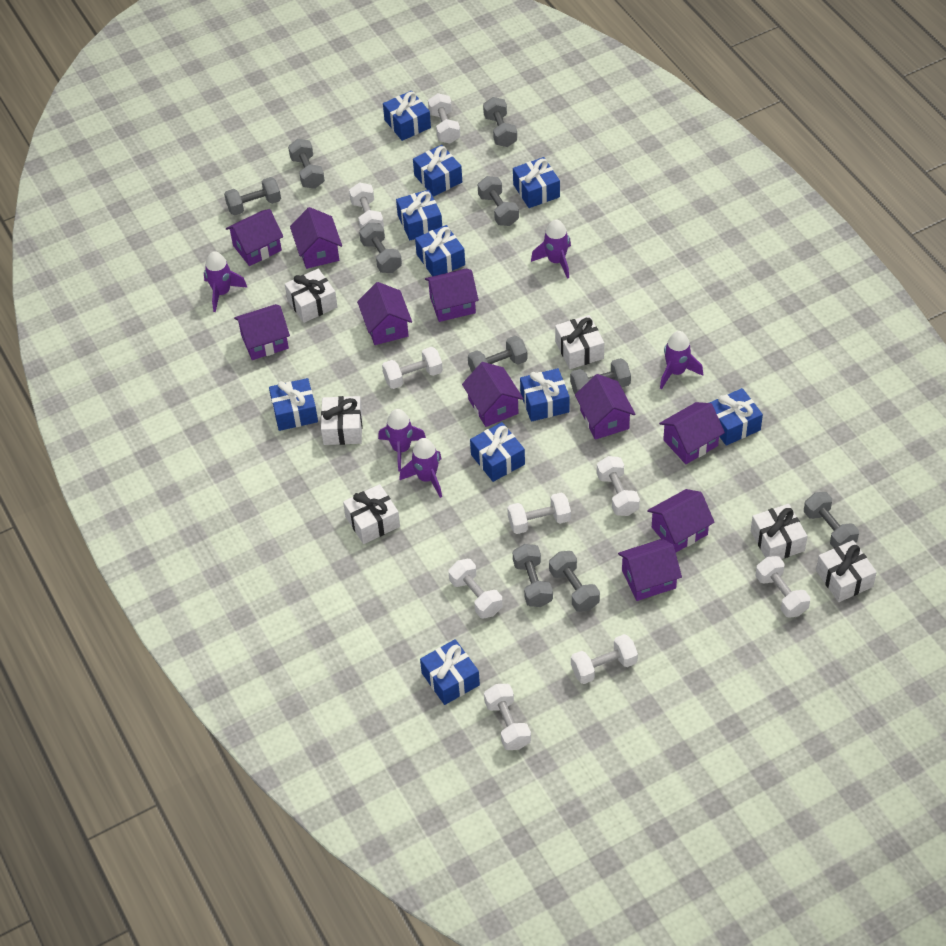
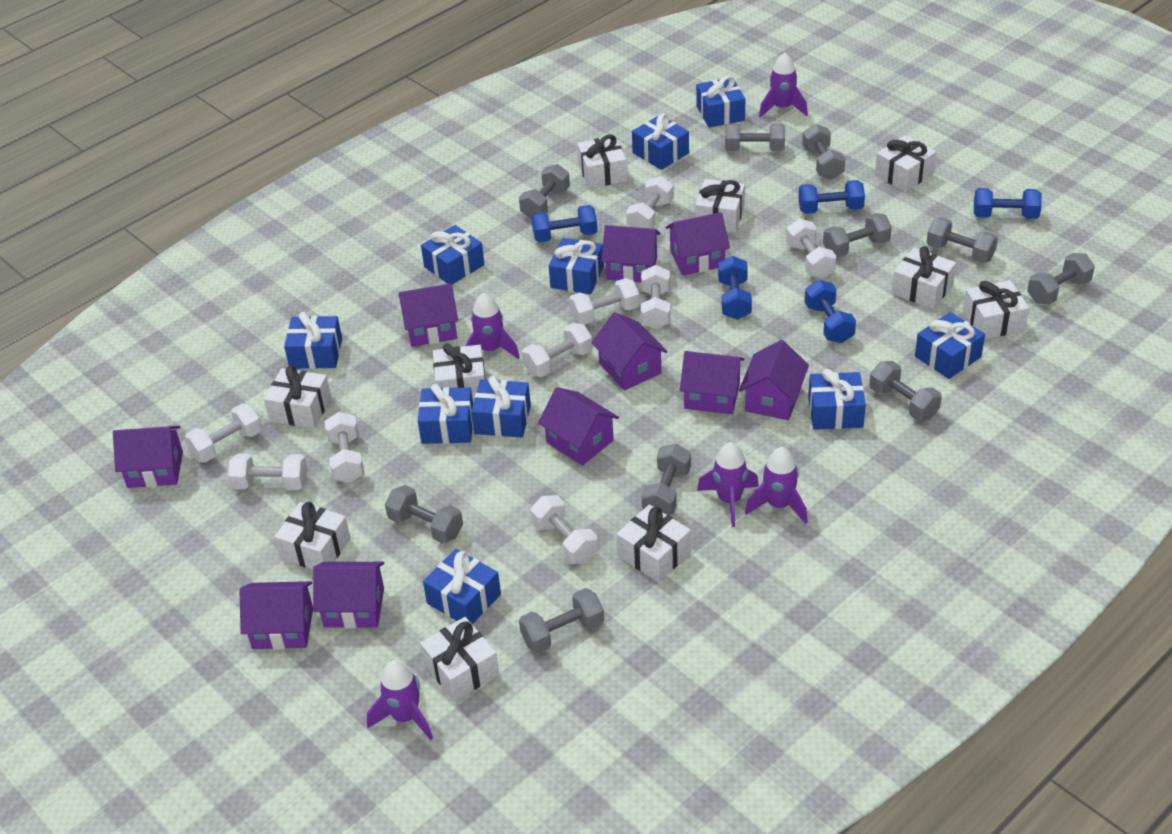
blue dumbbell: none = 0 -> [531,205,597,242] [718,256,752,320] [798,180,865,214] [805,280,856,343] [974,188,1042,219] = 5
white gift: [285,269,337,323] [321,396,362,445] [343,484,400,544] [555,315,604,369] [751,504,807,559] [816,540,877,602] = 6 -> [264,366,331,428] [274,502,351,569] [420,617,499,701] [433,343,486,399] [577,134,627,189] [617,505,691,582] [695,179,745,232] [875,135,936,192] [892,246,956,309] [963,280,1029,339] = 10

